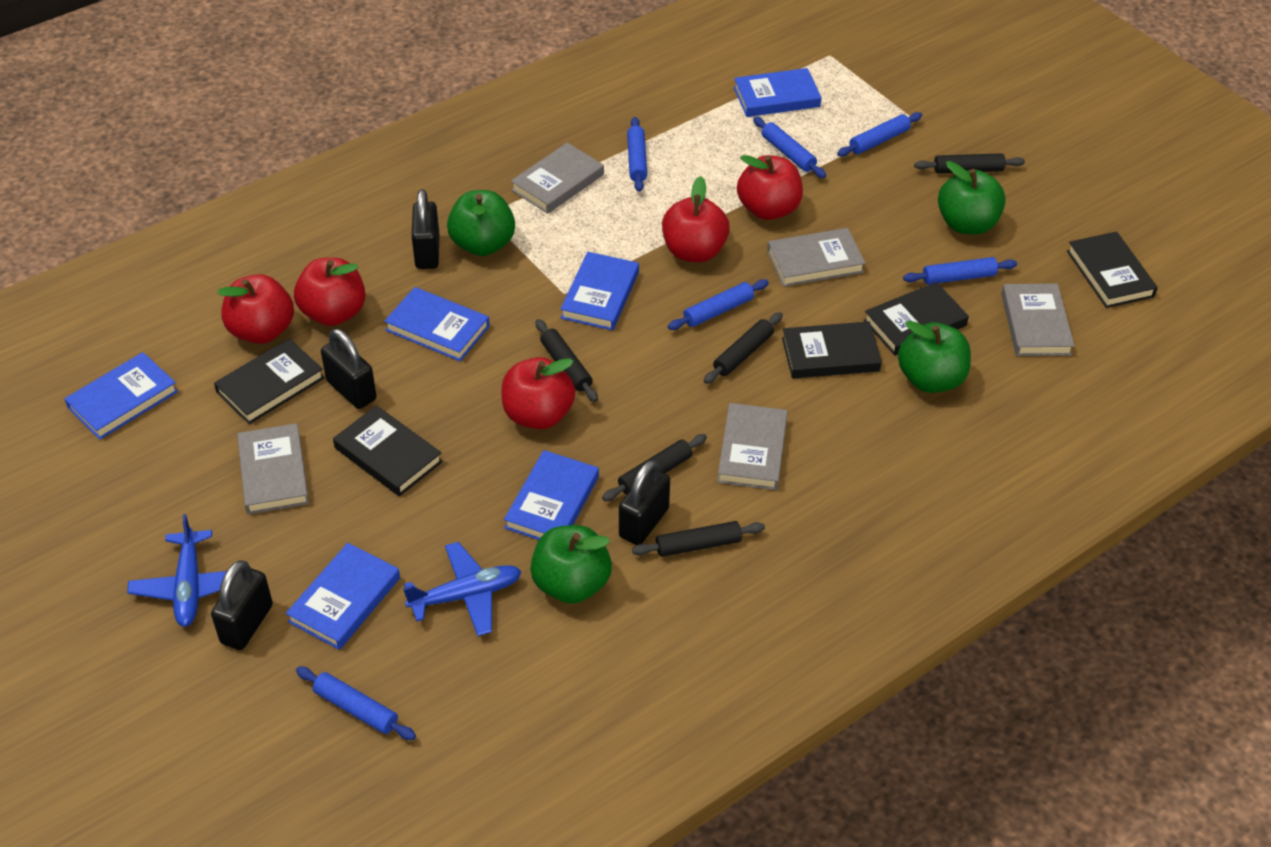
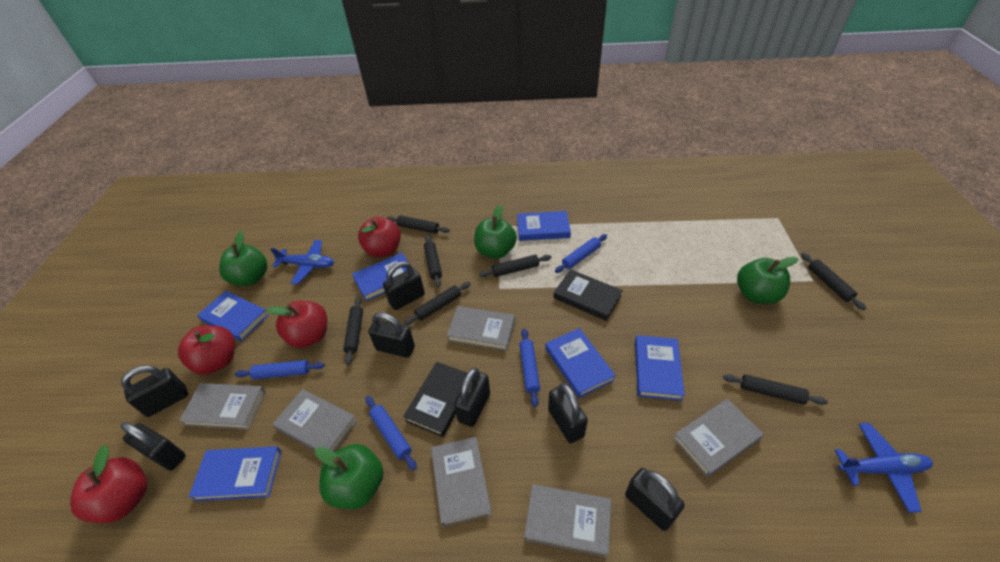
black book: [214,338,324,424] [333,405,443,496] [782,321,882,379] [864,282,969,355] [1067,232,1158,308] = 5 -> [403,362,467,437] [554,269,623,321] = 2
black padlock: [211,560,273,650] [321,329,376,409] [412,189,439,269] [619,460,670,545] = 4 -> [121,365,188,417] [121,422,186,471] [368,312,415,358] [383,261,425,310] [454,368,490,427] [548,383,588,443] [625,468,685,531] = 7
black rolling pin: [535,319,598,402] [602,434,707,501] [632,521,765,557] [704,312,783,384] [914,153,1025,173] = 5 -> [343,297,363,365] [387,215,450,234] [403,282,471,325] [424,235,442,288] [479,255,552,277] [723,374,828,405] [801,253,866,310] = 7
blue rolling pin: [296,667,416,740] [627,117,647,192] [668,279,769,330] [753,117,826,178] [837,112,922,157] [903,257,1017,285] = 6 -> [235,360,325,379] [365,396,417,471] [519,329,540,407] [555,234,607,273] = 4
grey book: [237,423,309,515] [511,143,604,214] [717,403,788,490] [767,228,865,287] [1001,284,1075,356] = 5 -> [179,383,266,430] [273,389,357,452] [431,437,492,527] [447,306,515,351] [524,484,611,557] [673,399,764,477] = 6
red apple: [218,274,294,344] [294,258,366,326] [502,357,575,429] [662,176,730,262] [737,155,803,220] = 5 -> [70,445,147,523] [178,325,235,375] [266,301,327,348] [358,217,401,258] = 4

